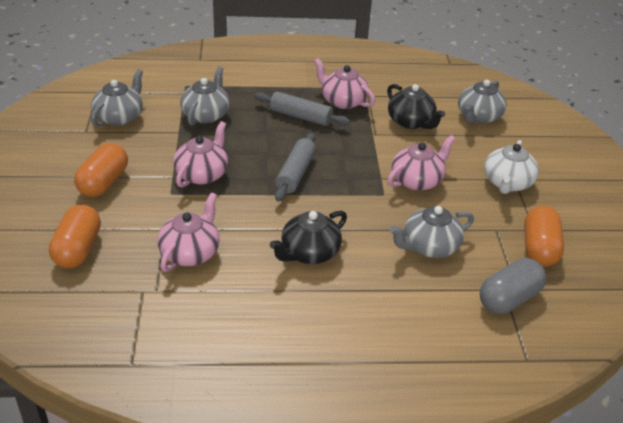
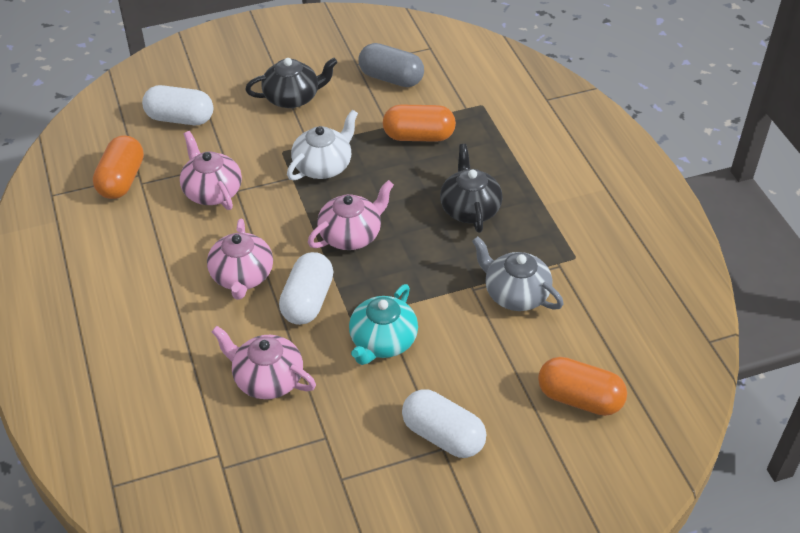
grey rolling pin: [254,91,350,126] [275,133,316,201] = 2 -> none = 0
grey teapot: [91,69,143,127] [180,66,230,125] [390,206,474,258] [458,80,507,124] = 4 -> [472,236,564,311] = 1
turquoise teapot: none = 0 -> [349,284,418,365] = 1
white capsule: none = 0 -> [142,85,213,125] [279,252,334,325] [402,389,486,458] = 3

